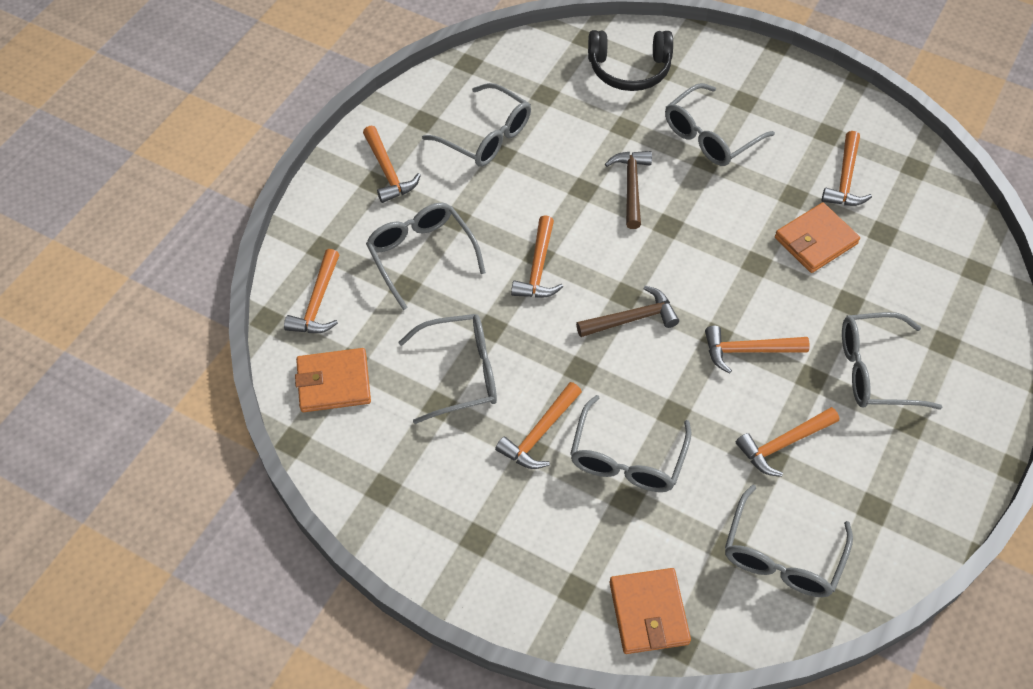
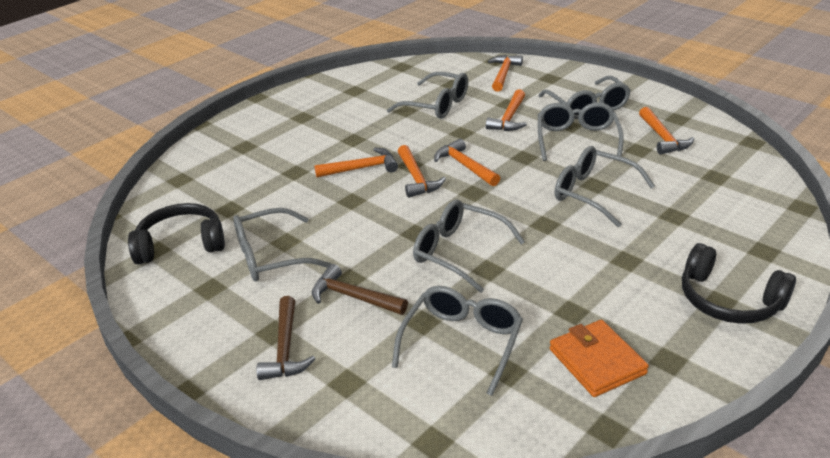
black headphones: [588,30,673,91] = 1 -> [128,203,225,264] [682,243,796,324] = 2
orange hammer: [284,249,340,333] [363,126,421,203] [495,382,582,469] [511,215,563,298] [705,326,810,374] [736,407,839,477] [822,131,872,206] = 7 -> [314,148,398,177] [398,145,446,198] [434,139,500,186] [486,89,527,131] [488,55,523,92] [639,107,694,155] = 6
orange wallet: [295,348,371,412] [610,568,691,654] [775,202,860,273] = 3 -> [550,320,649,397] = 1

